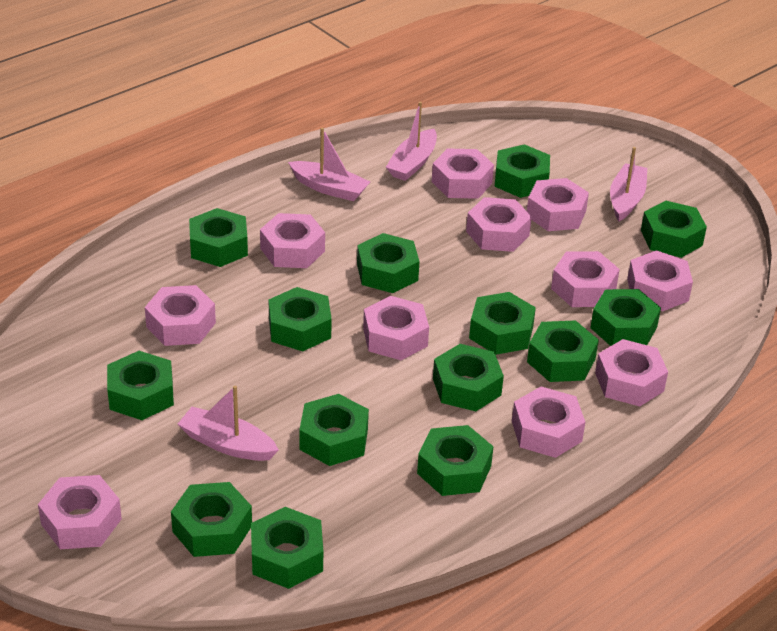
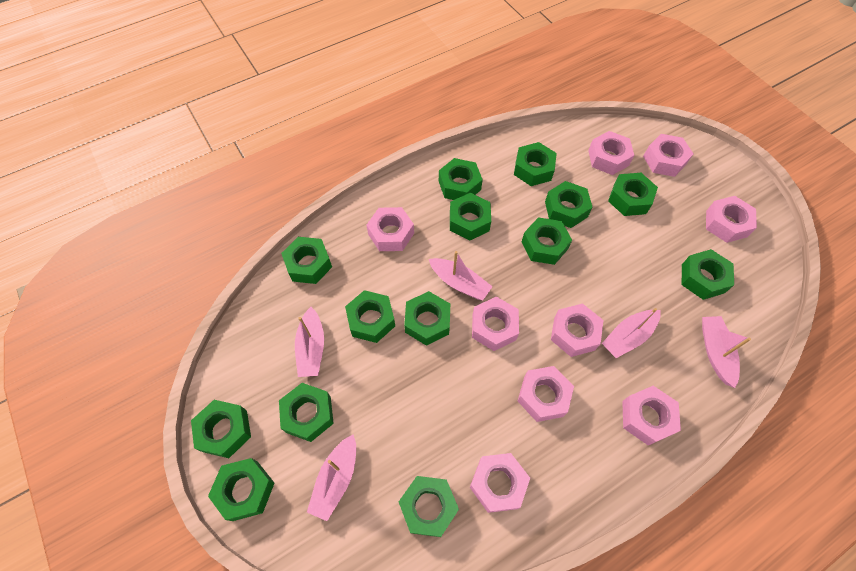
pink boat: [178,385,279,461] [288,128,370,201] [386,102,437,181] [610,147,647,221] = 4 -> [295,307,324,377] [307,434,356,521] [429,251,493,300] [602,308,661,358] [702,316,751,388] = 5
pink nut: [38,475,122,549] [145,285,216,346] [260,213,325,268] [363,296,429,360] [432,148,494,199] [466,197,532,252] [512,387,585,458] [527,178,589,231] [551,251,620,307] [595,339,668,406] [627,250,693,311] = 11 -> [367,207,414,251] [470,453,530,513] [472,297,519,351] [518,366,574,422] [551,303,603,357] [588,131,634,175] [622,386,681,446] [643,134,693,177] [706,196,757,243] = 9

